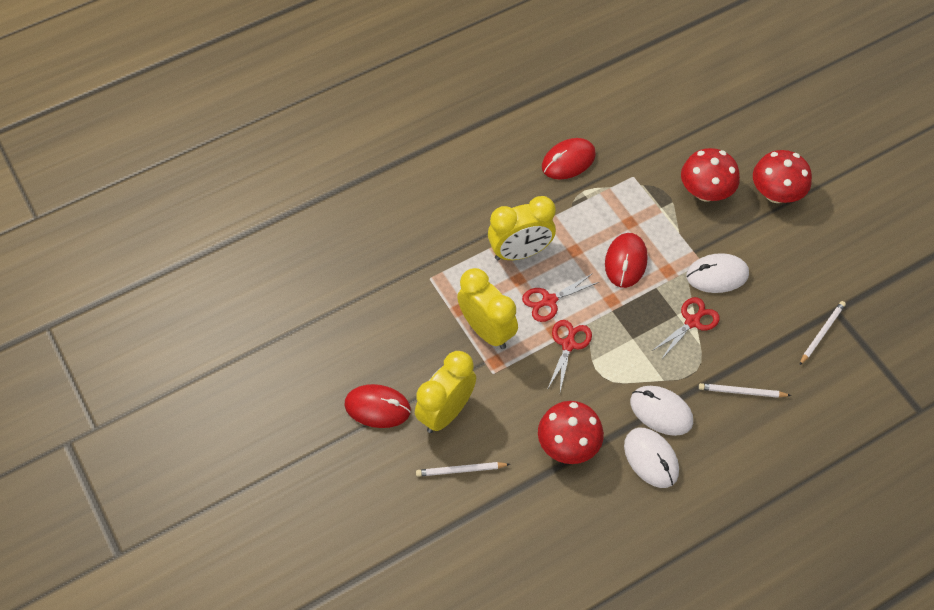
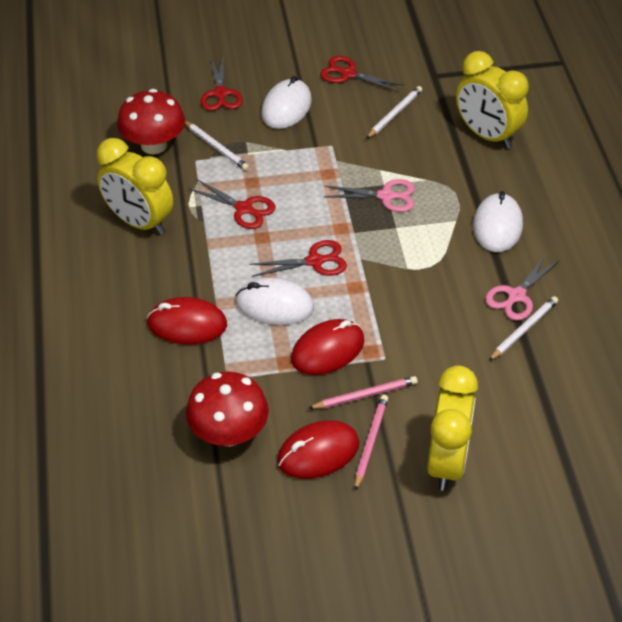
pink pencil: none = 0 -> [308,376,418,409] [355,395,388,491] = 2
pink scissors: none = 0 -> [324,179,415,212] [485,254,559,321] = 2
red mushroom: [538,401,604,464] [681,148,740,202] [753,150,812,203] = 3 -> [117,89,185,154] [186,371,269,446] = 2
red scissors: [522,273,599,322] [547,320,592,391] [652,297,720,360] = 3 -> [190,179,276,229] [201,58,243,111] [249,240,347,277] [320,56,404,92] = 4

